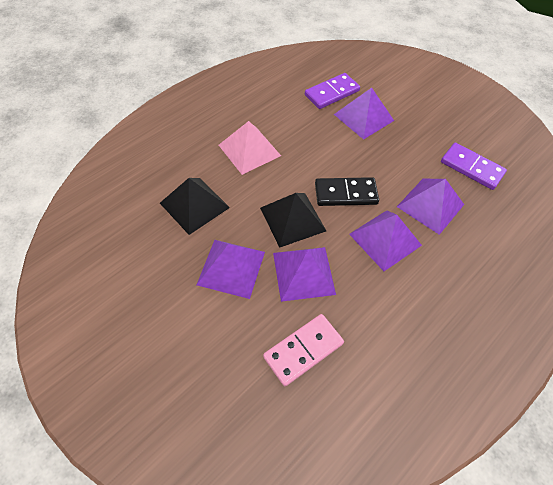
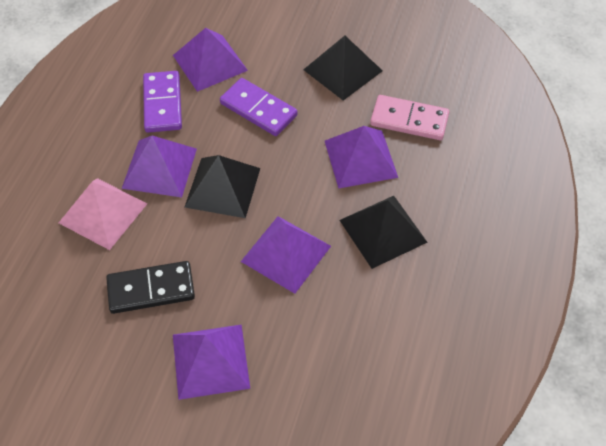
black pyramid: [160,178,230,235] [260,193,326,248] = 2 -> [185,155,260,218] [303,36,383,101] [340,196,428,269] = 3

